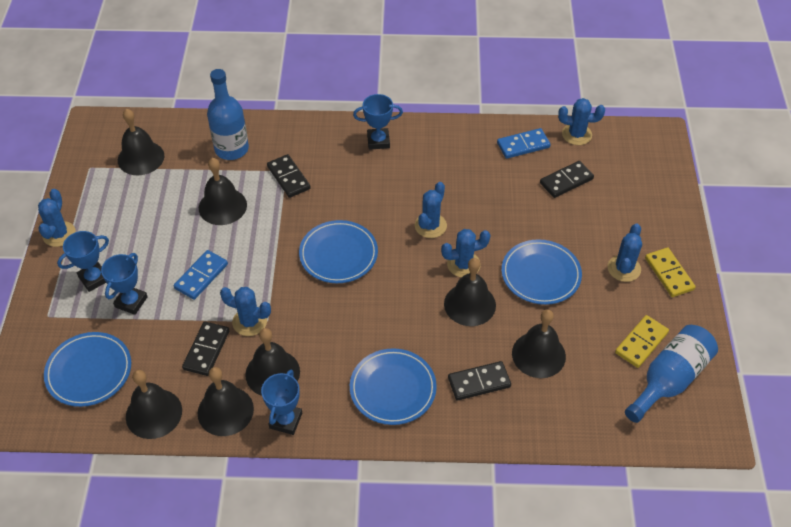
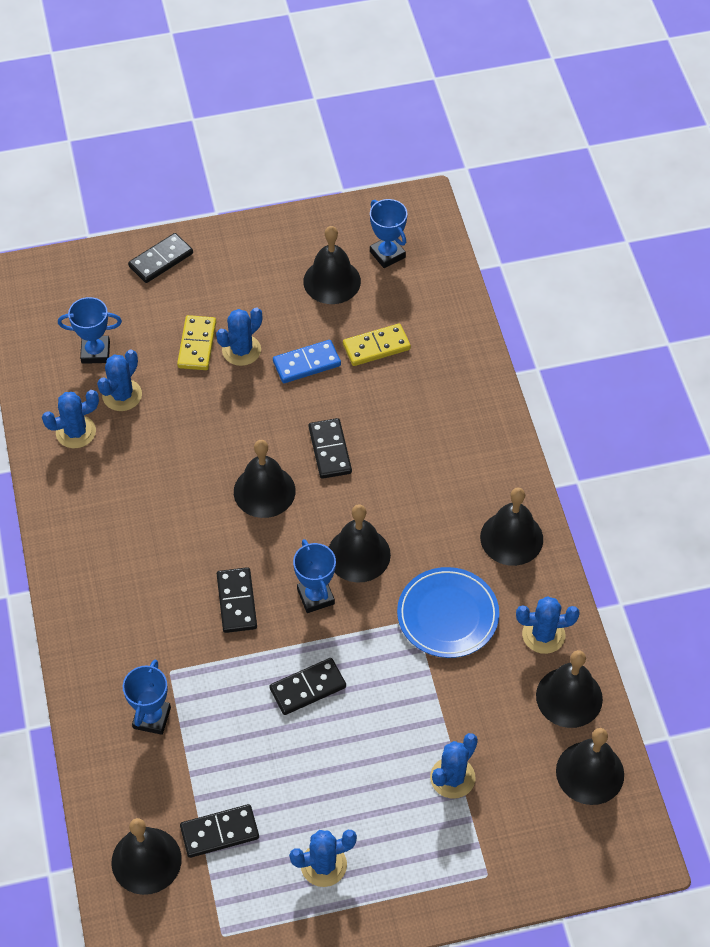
black domino: [182,321,230,376] [267,154,311,198] [448,361,511,401] [540,161,594,198] = 4 -> [128,233,193,283] [180,804,259,858] [217,567,257,633] [269,658,346,715] [308,418,352,479] = 5
blue bottle: [207,69,249,160] [625,325,718,423] = 2 -> none = 0
blue domino: [174,250,228,300] [497,128,551,159] = 2 -> [273,340,341,383] = 1
blue plate: [44,332,131,407] [299,220,378,283] [350,348,437,425] [501,239,582,305] = 4 -> [397,567,499,658] = 1

